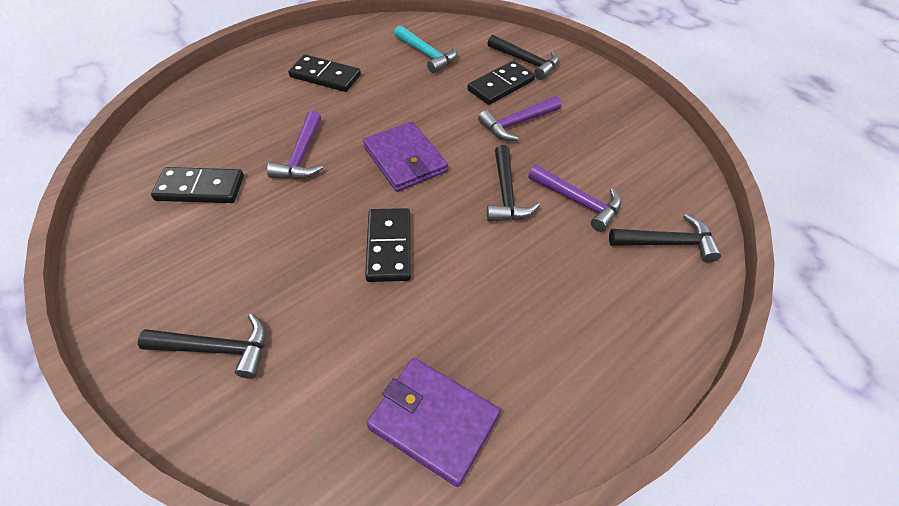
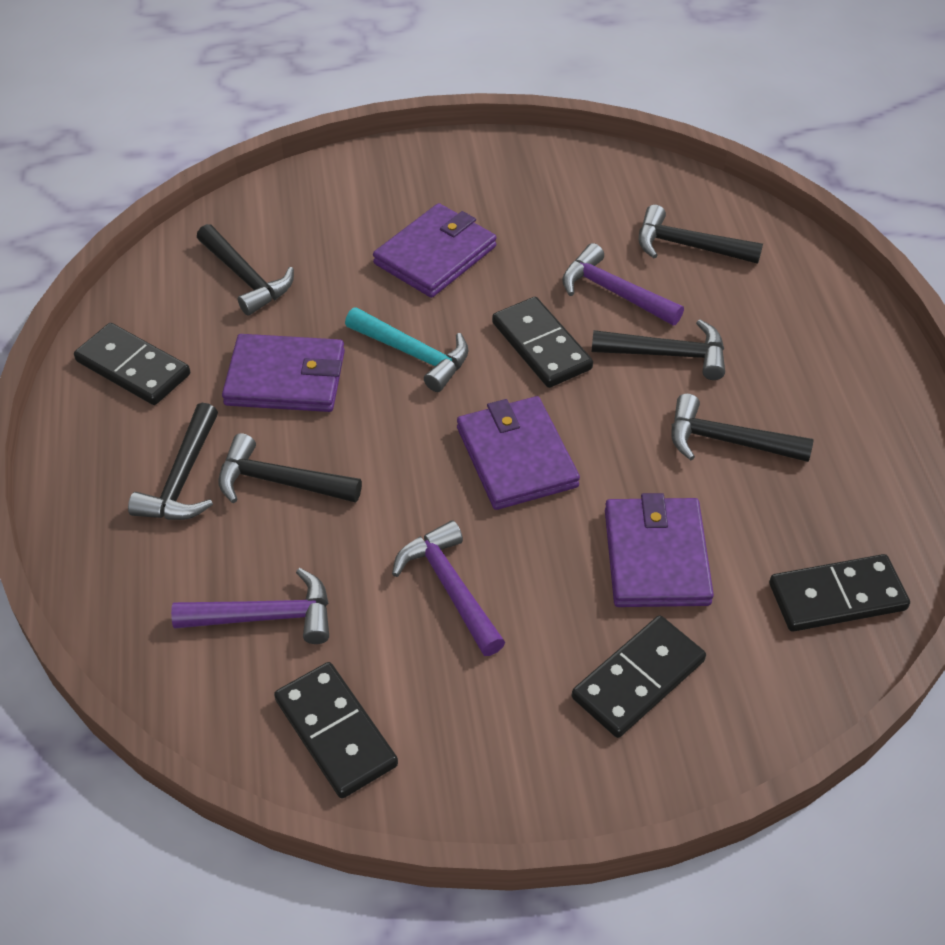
black domino: [151,167,244,203] [288,54,361,92] [365,208,411,282] [467,61,535,105] = 4 -> [74,323,190,405] [274,662,398,798] [492,297,593,388] [572,615,706,738] [769,554,910,632] = 5
black hammer: [138,313,266,379] [487,35,559,80] [487,145,540,222] [609,214,721,263] = 4 -> [128,403,218,520] [197,224,294,315] [218,433,362,503] [592,320,725,380] [639,205,763,264] [671,394,814,462] = 6
purple wallet: [363,121,448,192] [367,358,500,487] = 2 -> [222,334,345,412] [373,203,497,298] [457,396,580,510] [605,493,714,607] = 4

